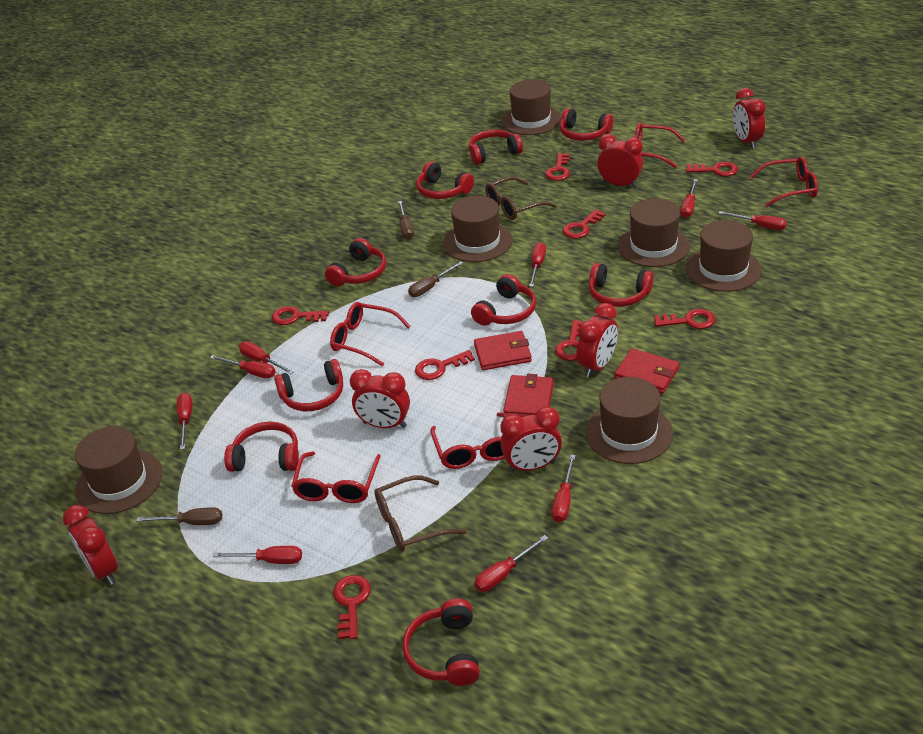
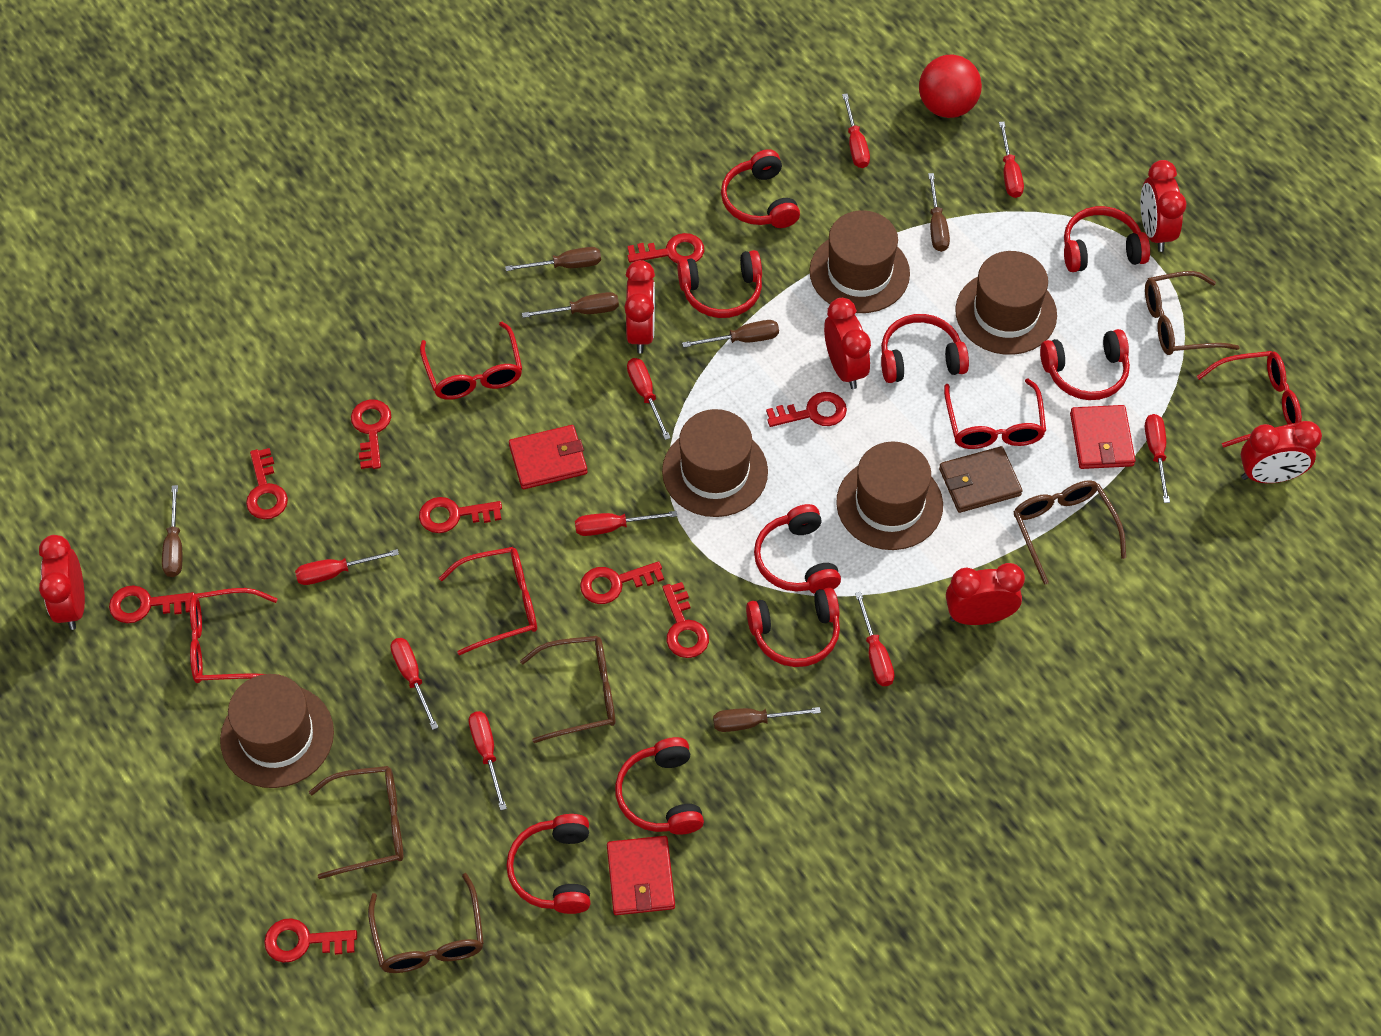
brown glasses: [374,475,467,552] [485,176,557,220] = 2 -> [309,766,403,879] [368,873,484,973] [520,636,615,743] [1014,480,1126,585] [1145,271,1240,355] = 5
brown hat: [75,426,162,514] [443,196,512,262] [502,80,561,135] [585,377,673,464] [618,198,690,267] [686,220,762,292] = 6 -> [220,674,334,788] [662,409,768,517] [809,210,910,313] [836,442,943,550] [955,251,1057,355] = 5
brown screwdriver: [136,507,222,525] [398,201,414,239] [408,261,463,297] = 3 -> [162,485,182,577] [505,247,601,271] [522,292,619,318] [682,320,779,348] [713,707,821,732] [928,173,950,252] = 6
brown wallet: none = 0 -> [939,446,1022,513] = 1
red ball: none = 0 -> [919,55,982,118] = 1
red key: [272,306,329,325] [333,575,371,639] [415,350,475,380] [545,153,570,181] [555,320,583,361] [563,209,605,239] [654,309,715,329] [686,162,738,176] = 8 -> [109,585,195,623] [246,448,288,519] [264,918,357,963] [351,400,391,469] [419,497,502,533] [580,561,664,604] [627,233,704,264] [662,582,709,658] [766,392,847,427] = 9

